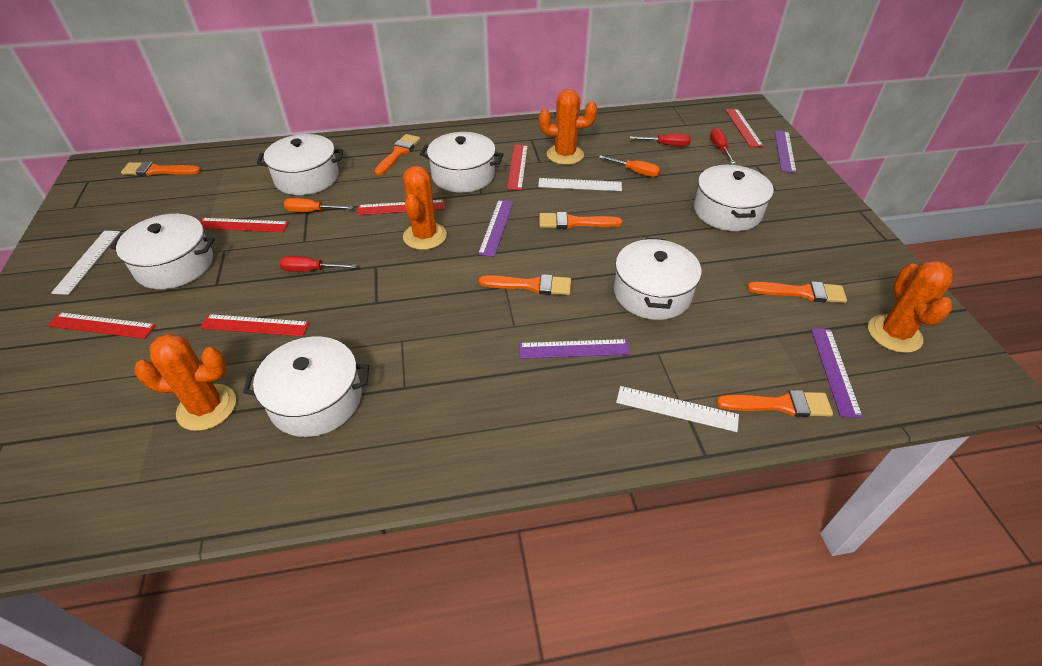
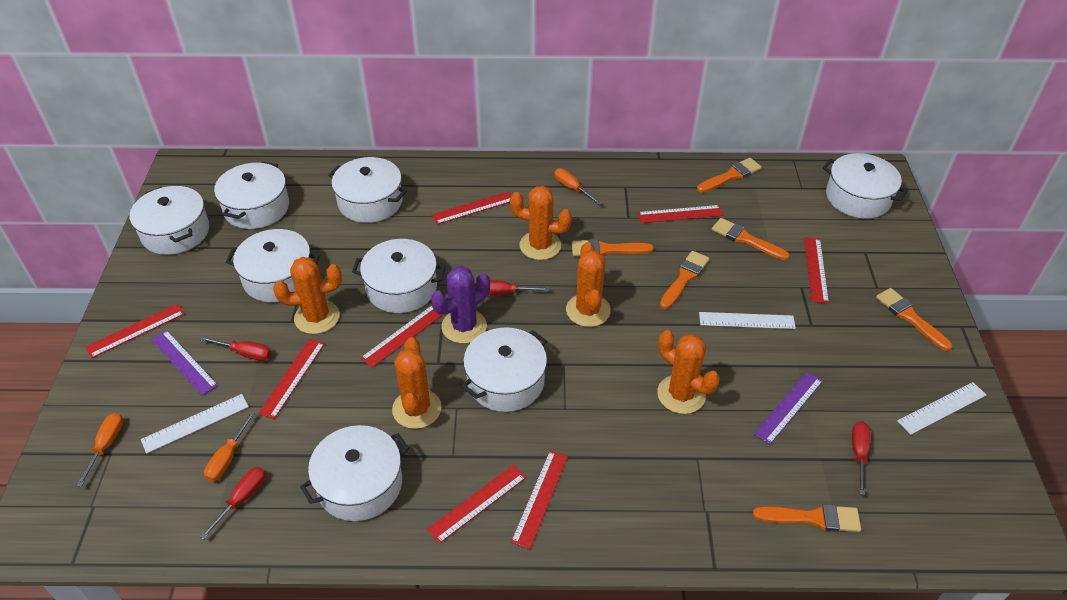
orange cactus: [134,333,236,431] [403,166,447,250] [539,89,597,165] [868,260,952,353] = 4 -> [273,257,342,334] [392,337,441,429] [510,186,572,260] [566,242,611,327] [657,330,720,414] = 5
orange screwdriver: [284,198,353,212] [599,155,660,177] = 2 -> [76,413,123,487] [204,411,255,482] [554,168,602,205] = 3
purple cactus: none = 0 -> [431,266,490,344] = 1
purple ruler: [478,200,513,257] [519,339,630,359] [775,130,797,173] [811,328,863,418] = 4 -> [151,330,218,395] [754,372,823,445] = 2
red ruler: [47,312,156,339] [200,218,289,232] [200,314,309,337] [357,200,445,215] [507,145,528,190] [725,109,763,147] = 6 -> [85,304,185,358] [258,339,325,419] [361,306,444,368] [427,465,526,544] [432,191,511,225] [511,451,568,549] [638,205,724,223] [804,237,829,303] = 8
red screwdriver: [279,256,356,272] [630,134,691,146] [710,128,736,164] = 3 -> [199,336,271,361] [200,467,266,539] [488,280,549,295] [852,421,871,495] = 4
white pot: [111,214,215,289] [243,337,369,437] [257,134,343,195] [420,132,504,193] [614,238,702,320] [694,165,774,231] = 6 -> [129,186,209,255] [214,161,289,229] [226,229,320,302] [300,425,409,521] [328,157,407,223] [352,239,446,313] [462,327,547,412] [823,153,908,219] = 8

